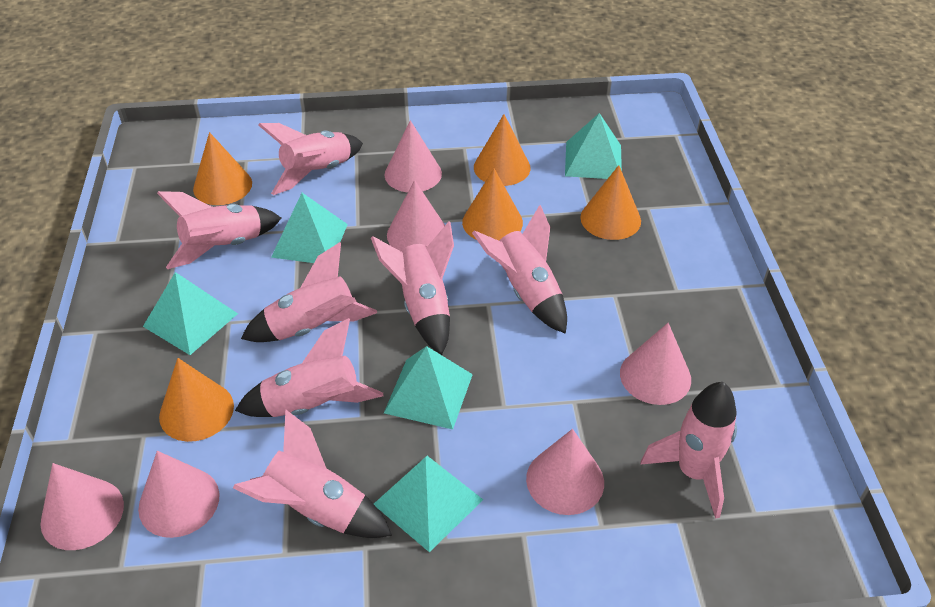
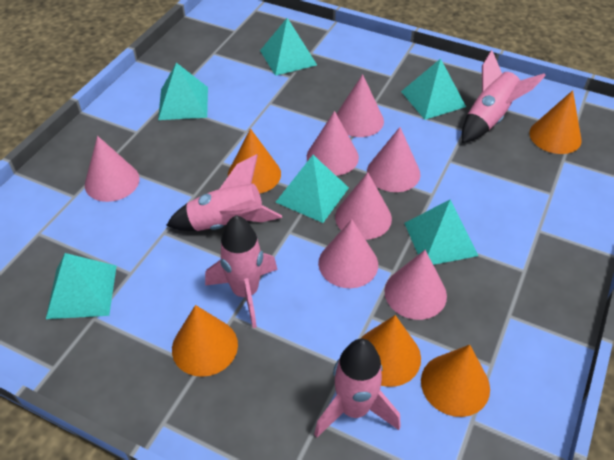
pink cone: [40,463,124,550] [138,451,220,538] [385,120,442,192] [387,180,445,251] [526,429,604,515] [620,323,691,405] = 6 -> [85,136,140,202] [307,111,359,176] [318,219,378,288] [335,172,392,240] [337,74,384,137] [367,127,420,192] [384,250,447,320] = 7
pink rocket: [157,191,281,269] [233,409,392,538] [235,318,384,417] [241,242,377,342] [258,123,363,195] [371,222,454,355] [472,205,567,334] [640,382,737,519] = 8 -> [166,154,282,231] [205,215,278,328] [314,339,401,437] [462,50,546,143] = 4
turquoise pyramid: [143,272,238,355] [271,193,348,263] [374,456,483,552] [384,346,473,430] [565,113,622,179] = 5 -> [46,253,117,319] [158,63,208,120] [260,18,317,76] [276,155,349,223] [401,59,466,120] [404,200,478,265] = 6

